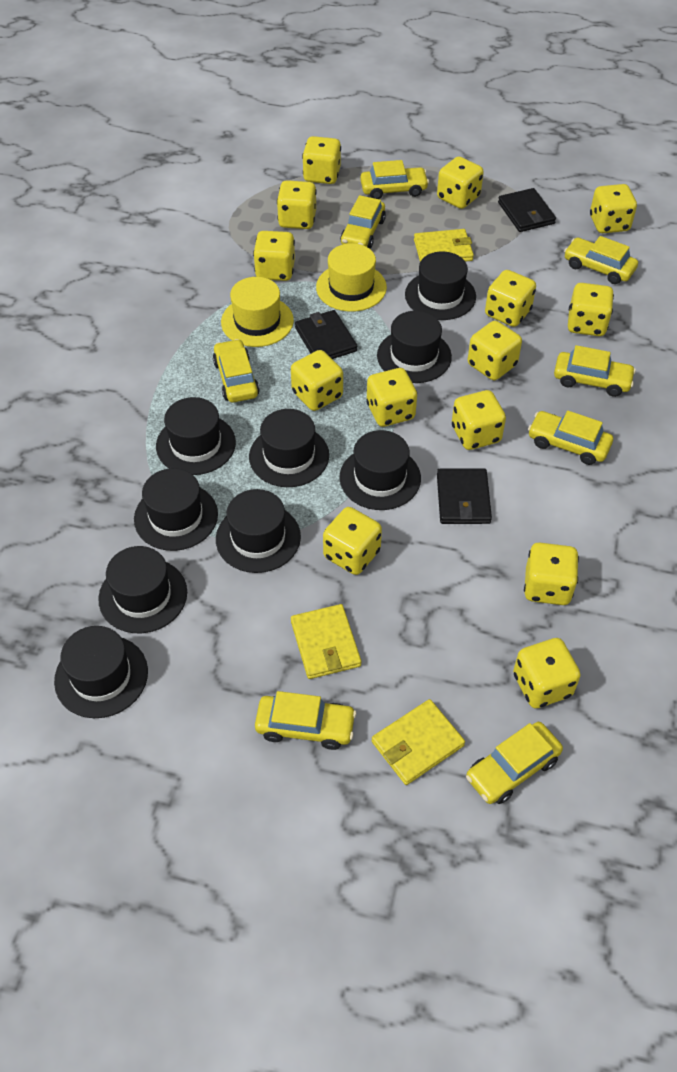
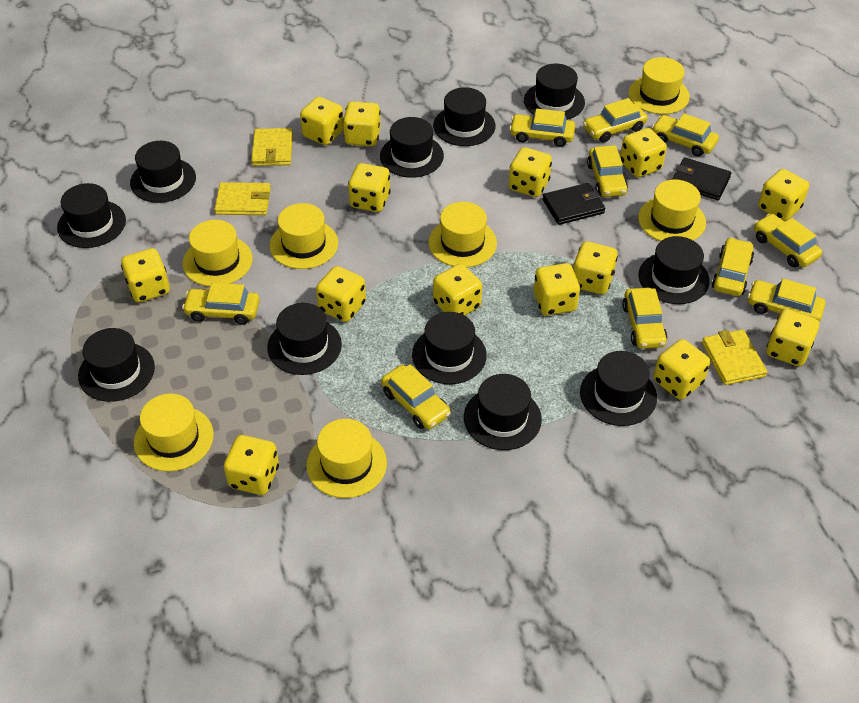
black hat: [54,626,148,718] [98,546,187,633] [134,468,218,551] [156,397,236,475] [216,489,301,573] [249,409,329,487] [339,430,421,510] [377,311,452,383] [405,251,476,320] = 9 -> [57,183,126,248] [78,328,155,402] [130,141,196,203] [267,303,342,375] [380,117,444,178] [412,312,487,384] [433,87,496,146] [464,374,542,450] [524,64,585,120] [580,351,657,426] [638,236,710,304] = 11
black wallet: [295,310,357,359] [437,469,492,524] [498,188,556,232] = 3 -> [542,183,605,225] [672,157,731,200] = 2
yellow car: [213,339,260,402] [255,691,356,750] [340,195,386,249] [360,160,429,199] [466,722,563,804] [528,411,613,465] [554,345,636,397] [564,236,638,284] = 8 -> [182,283,260,325] [381,364,451,429] [509,109,575,147] [583,98,648,143] [587,145,628,197] [622,288,667,349] [652,113,719,156] [712,237,754,296] [748,279,825,322] [754,214,822,267] = 10
yellow hat: [221,277,294,347] [316,243,387,312] = 2 -> [134,394,214,472] [183,220,253,286] [270,203,338,269] [306,419,387,498] [428,202,497,267] [629,57,690,114] [638,179,706,241] = 7

